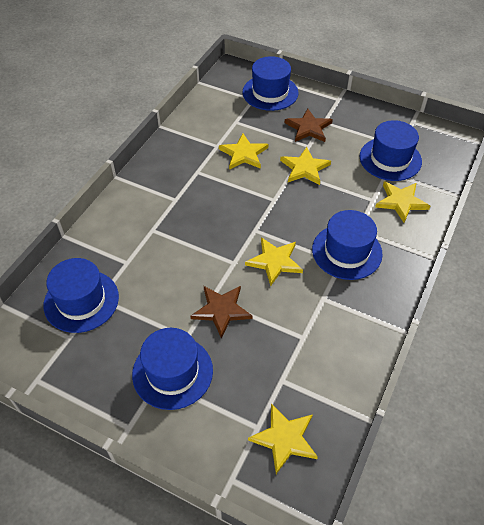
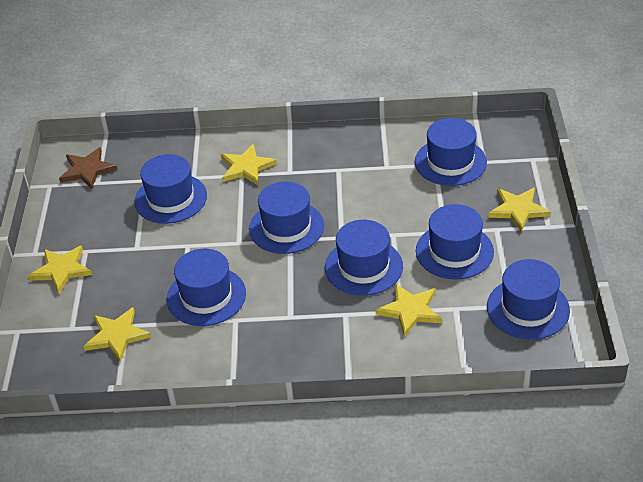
blue hat: [44,258,119,333] [132,328,213,410] [243,56,298,111] [312,210,383,280] [360,120,422,181] = 5 -> [134,154,207,224] [167,249,246,326] [249,182,324,254] [325,220,403,296] [415,118,487,186] [416,204,494,280] [487,259,570,340] = 7
brown star: [190,286,253,338] [285,108,333,142] = 2 -> [59,147,117,189] = 1

